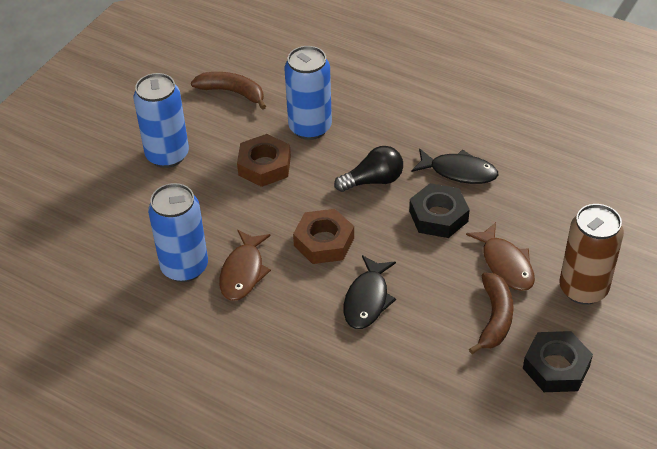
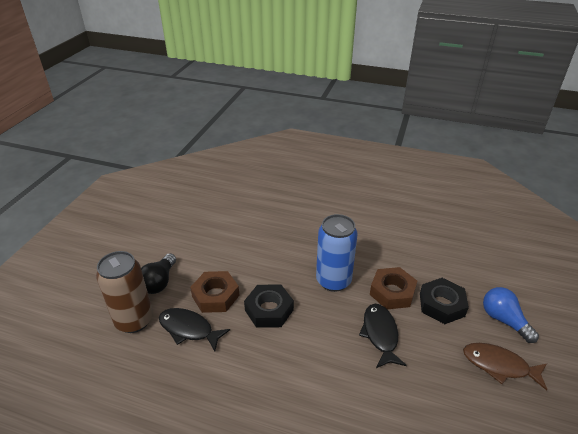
blue can: [133,73,189,168] [148,183,208,282] [285,46,332,140] = 3 -> [316,214,358,292] = 1
blue light bulb: none = 0 -> [483,287,539,343] = 1
brown banana: [191,72,266,110] [469,272,514,354] = 2 -> none = 0
brown fish: [219,230,271,301] [466,222,535,291] = 2 -> [463,343,547,391] = 1

